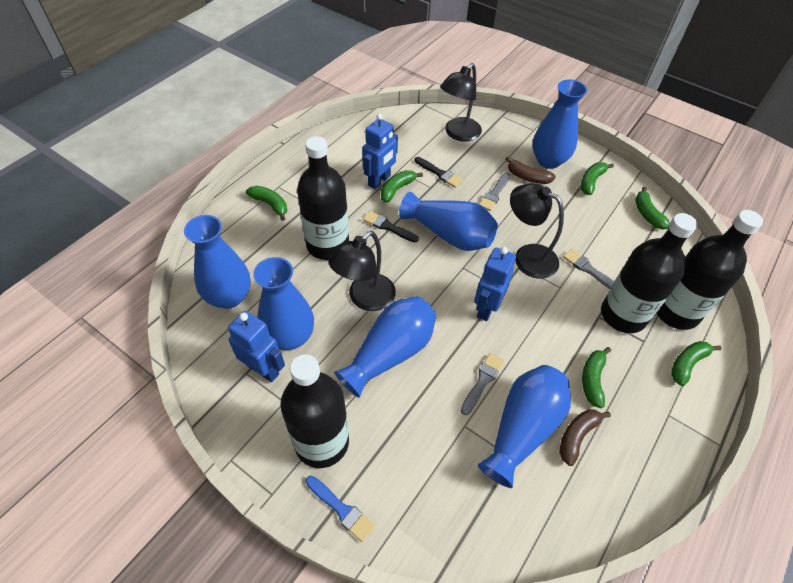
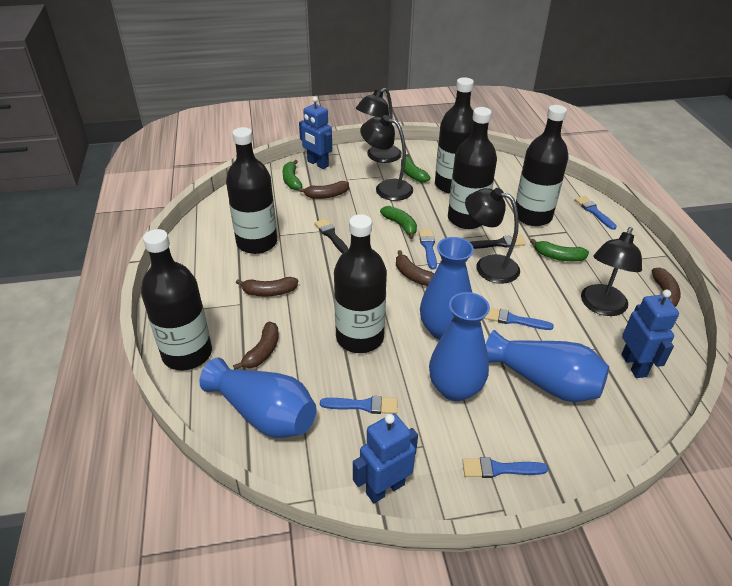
black bottle: [280,354,349,468] [297,136,349,260] [601,213,697,333] [656,210,763,330] = 4 -> [141,229,212,370] [226,127,277,254] [334,214,387,353] [435,77,474,194] [448,107,497,229] [516,105,569,226] = 6
black lamp: [328,231,396,311] [440,63,482,142] [510,183,564,279] = 3 -> [356,88,402,163] [360,115,413,201] [465,188,520,284] [581,227,642,316] = 4
blue brush: [306,476,375,542] = 1 -> [320,396,398,414] [419,229,437,269] [462,457,548,478] [484,308,554,330] [575,196,617,230] = 5
blue vase: [184,215,251,309] [253,257,314,350] [334,296,436,398] [399,192,498,251] [478,365,571,488] [532,79,587,169] = 6 -> [199,357,316,438] [420,237,474,340] [429,292,490,401] [486,330,609,402] = 4
brown banana: [505,157,556,184] [559,409,611,466] = 2 -> [233,322,279,370] [236,277,298,297] [298,181,349,199] [396,250,434,286] [652,268,681,307] = 5
green banana: [246,186,287,221] [381,170,423,203] [581,162,614,195] [582,347,611,408] [635,187,670,230] [671,341,721,386] = 6 -> [283,160,303,190] [380,206,417,239] [401,154,430,183] [530,238,589,261] = 4
grey brush: [461,353,504,415] [479,172,510,211] [563,249,615,289] = 3 -> none = 0

